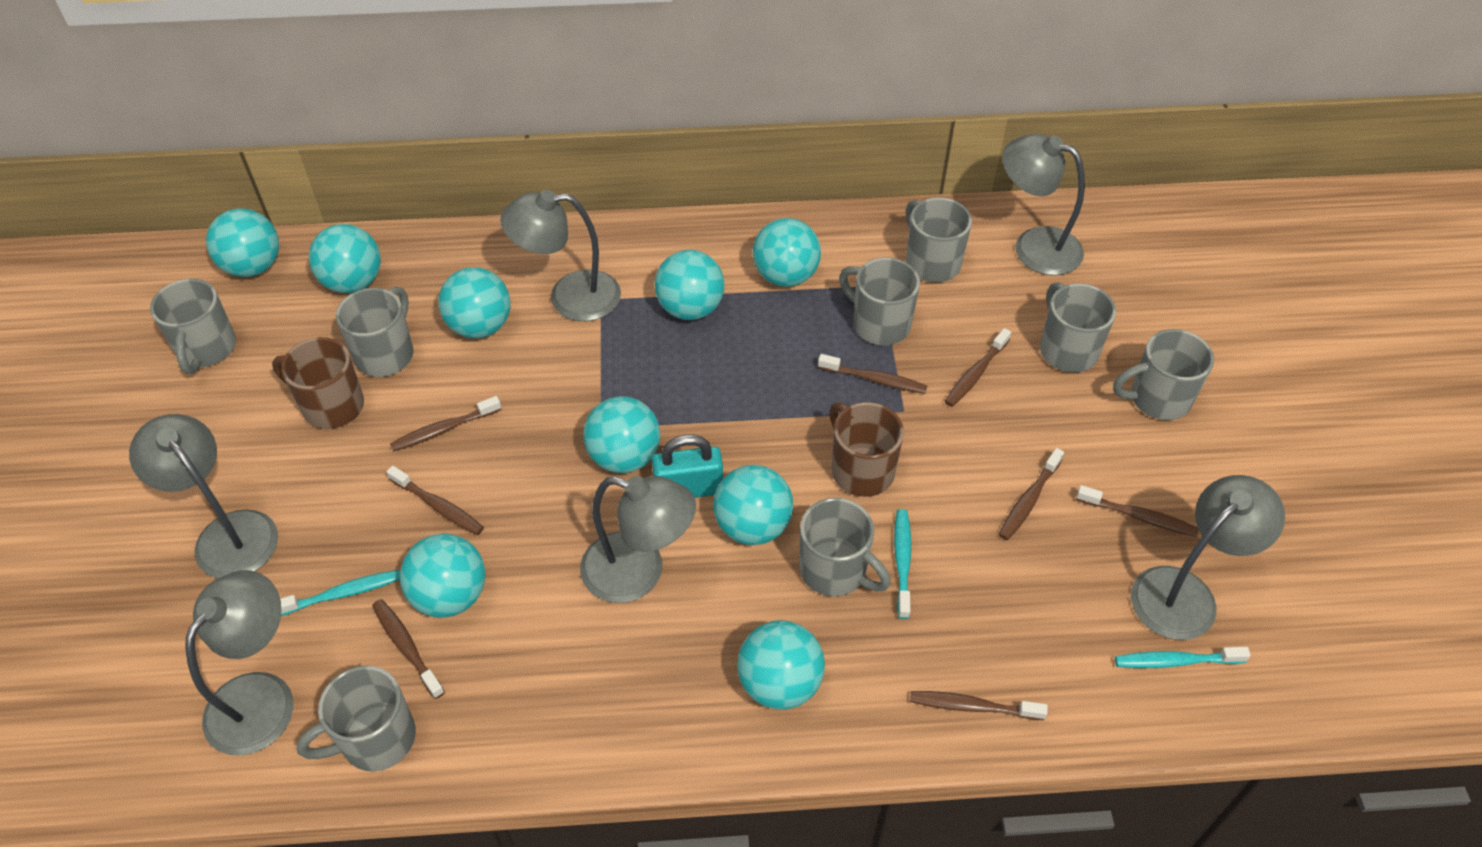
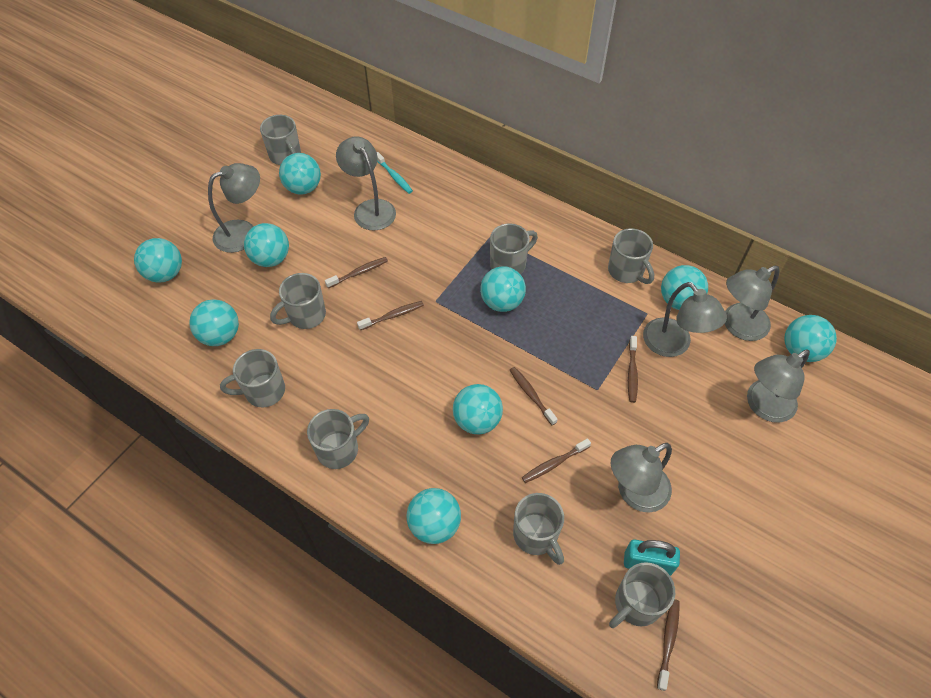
brown mug: [272,337,364,429] [829,402,904,497] = 2 -> none = 0
brown toothbrush: [372,599,445,699] [386,466,484,535] [390,396,501,452] [818,354,927,394] [910,691,1048,720] [945,328,1011,407] [999,448,1064,540] [1076,485,1198,537] = 8 -> [325,257,388,288] [357,301,424,330] [510,367,558,425] [522,438,591,483] [628,336,638,403] [657,599,680,691] = 6
turquoise toothbrush: [280,570,400,616] [894,509,911,619] [1115,647,1251,668] = 3 -> [377,152,413,194] = 1

